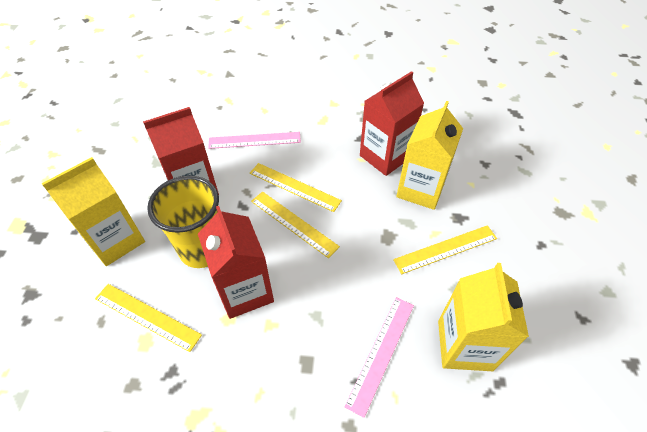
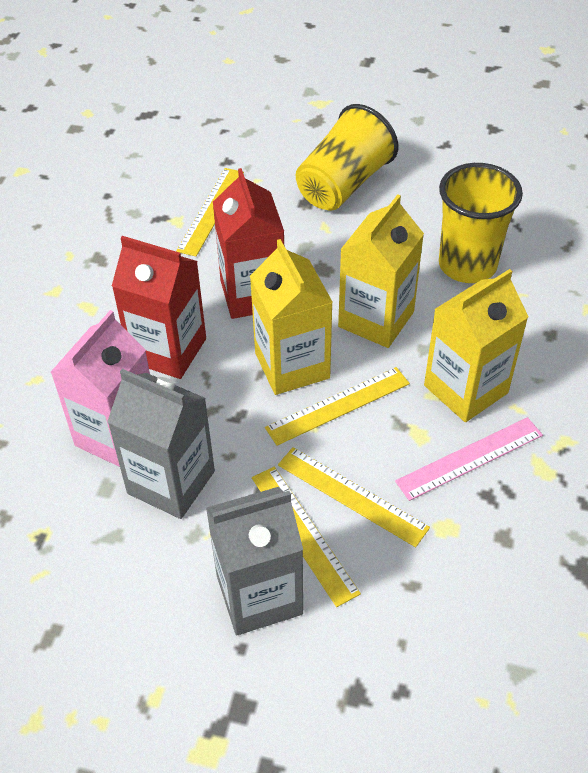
grey carton: none = 0 -> [107,369,215,519] [206,487,303,635] = 2
pink carton: none = 0 -> [51,310,150,467] = 1
pink ruler: [208,132,301,149] [345,297,414,418] = 2 -> [395,417,543,501] = 1
red carton: [143,107,219,195] [198,206,274,319] [360,71,424,176] = 3 -> [112,236,206,379] [213,168,284,319] = 2
yellow cup: [147,175,219,268] = 1 -> [296,104,399,211] [439,163,523,283] = 2

